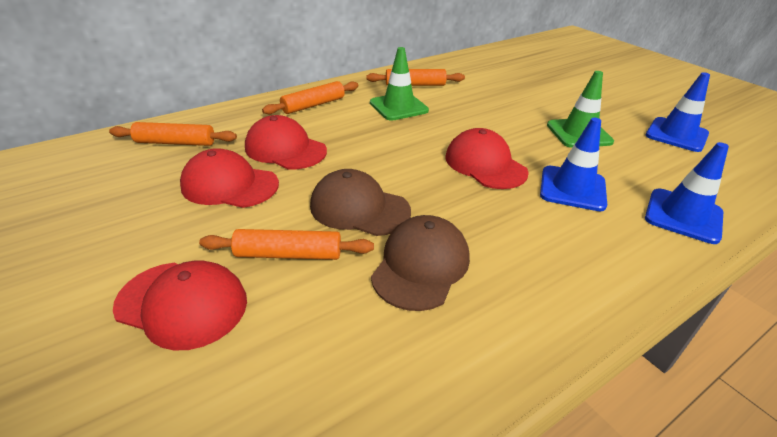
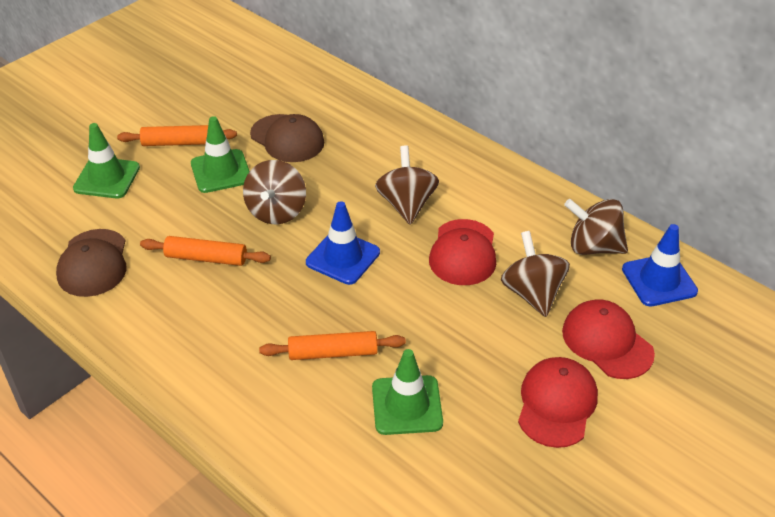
blue traffic cone: [540,118,607,211] [645,142,729,244] [646,72,710,152] = 3 -> [306,201,380,285] [622,224,698,306] = 2
brown spinning top: none = 0 -> [243,160,306,224] [375,145,439,225] [501,231,570,317] [564,199,628,255] = 4
green traffic cone: [370,47,429,121] [547,71,614,148] = 2 -> [73,123,140,198] [191,116,250,193] [372,349,443,435] = 3
orange rolling pin: [109,122,237,146] [199,229,374,260] [262,81,359,115] [367,69,465,86] = 4 -> [117,125,237,146] [140,236,271,266] [259,331,406,360] = 3
red cap: [113,260,247,350] [180,148,279,208] [245,115,327,169] [446,128,529,189] = 4 -> [429,219,496,285] [518,357,598,448] [562,299,655,379] = 3

